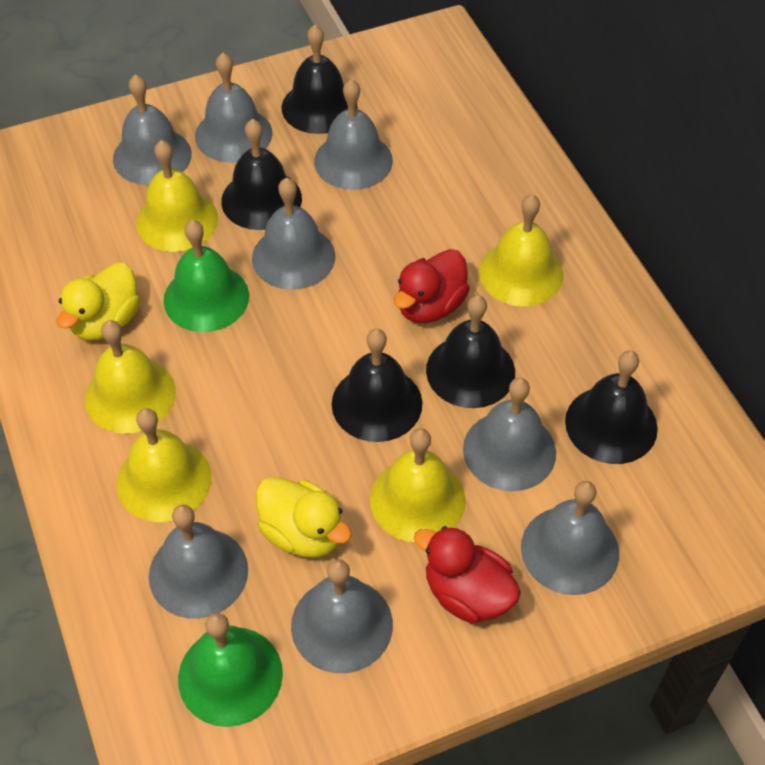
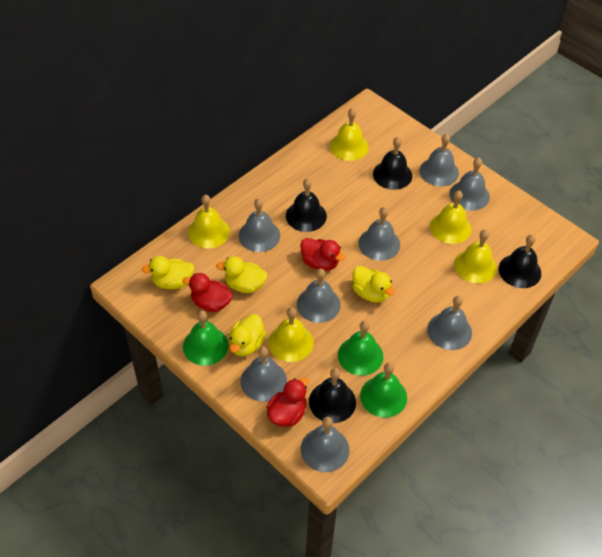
black bell: [221,119,302,230] [282,24,357,134] [332,329,422,442] [426,295,515,408] [565,351,658,464] = 5 -> [286,178,327,232] [309,368,356,423] [373,137,412,190] [499,234,541,288] = 4
green bell: [163,220,249,332] [178,613,283,727] = 2 -> [183,311,228,366] [338,321,383,376] [360,363,407,418] = 3
red duck: [394,249,470,323] [414,526,521,624] = 2 -> [183,273,233,312] [266,377,309,427] [300,238,345,271] = 3
yellow duck: [57,263,140,340] [256,477,352,558] = 2 -> [142,256,194,289] [216,256,267,293] [229,314,266,356] [352,266,395,303] = 4

